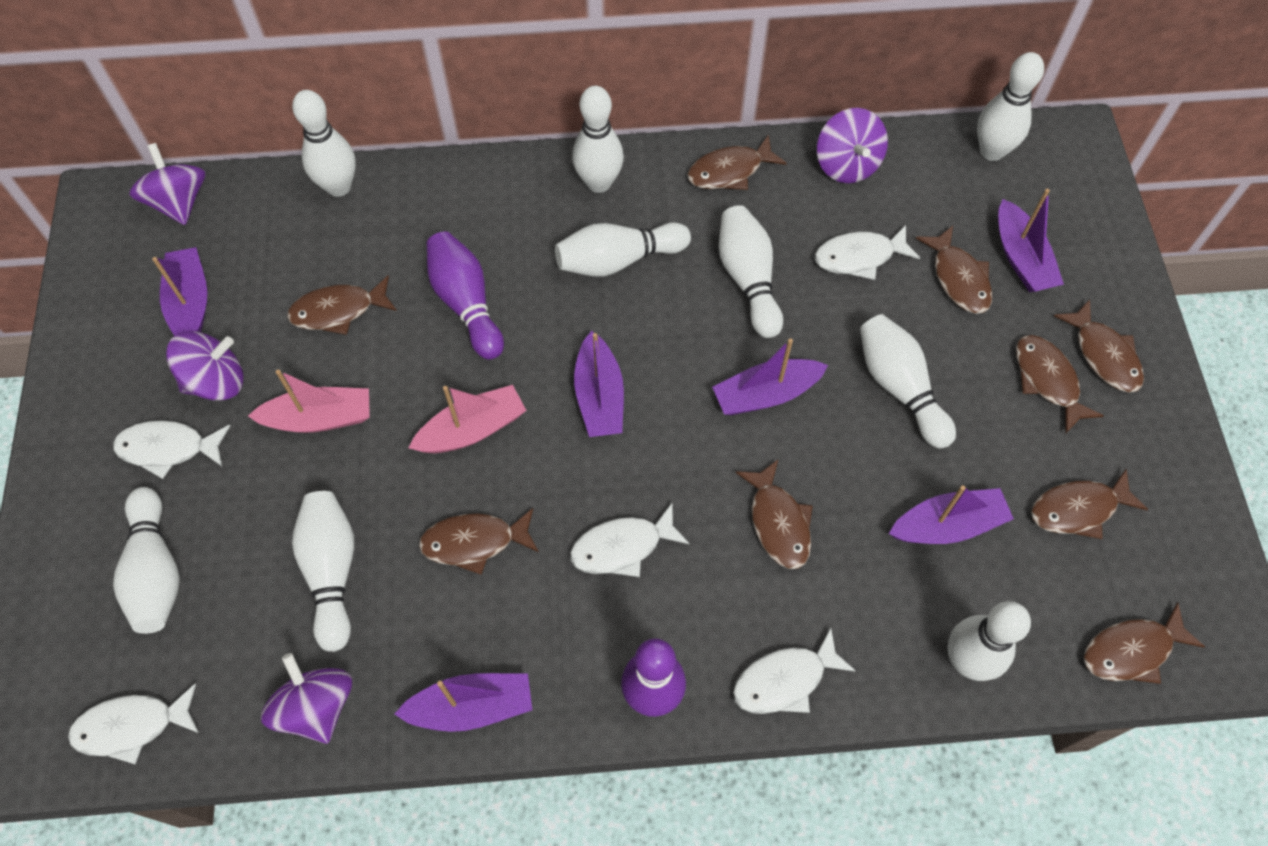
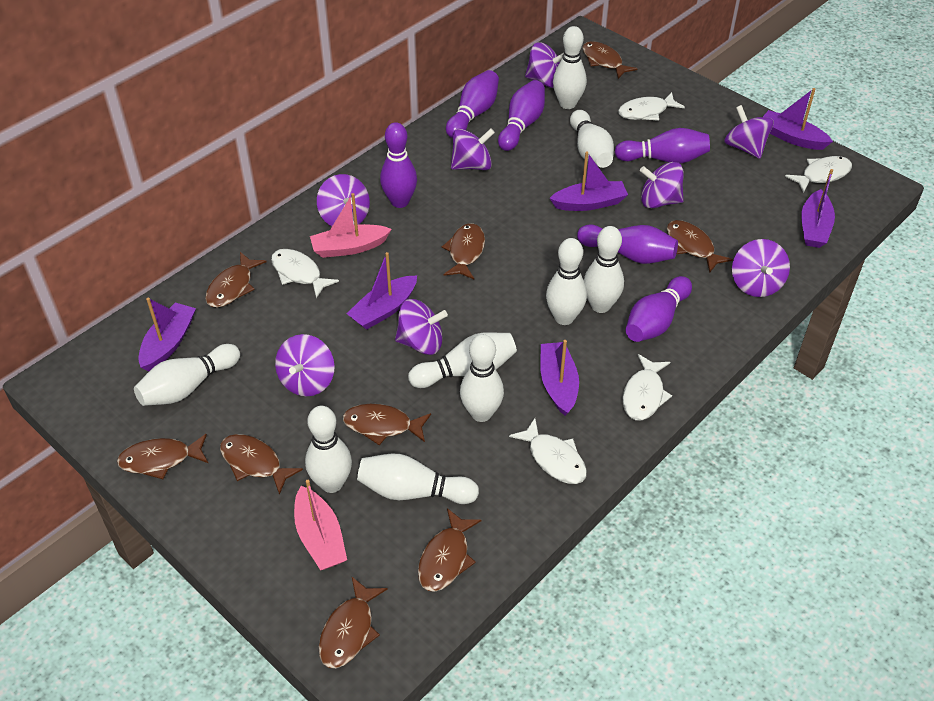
purple bowling pin: [427,231,504,360] [621,639,686,717] = 2 -> [380,122,417,208] [446,70,499,138] [498,80,545,151] [577,225,678,264] [615,128,710,164] [626,276,692,342] = 6
purple spinning top: [129,143,205,225] [166,331,243,401] [261,653,352,744] [817,108,888,183] = 4 -> [275,334,335,396] [317,174,370,226] [395,299,448,355] [451,128,495,170] [525,42,564,88] [640,162,684,208] [724,105,774,159] [732,239,790,297] = 8

